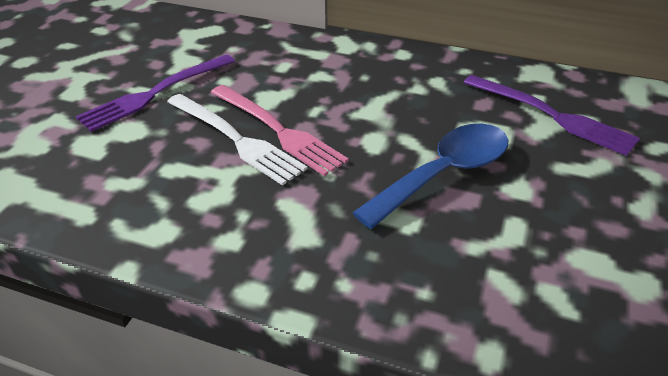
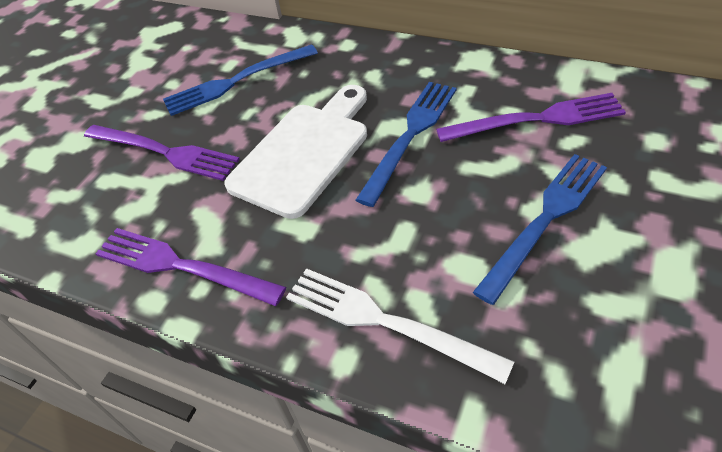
blue fork: none = 0 -> [163,44,318,116] [356,82,457,207] [473,154,607,305] = 3
blue spoon: [352,124,508,229] = 1 -> none = 0
pink fork: [211,85,349,176] = 1 -> none = 0
purple fork: [76,55,235,132] [463,75,640,156] = 2 -> [84,125,240,181] [95,228,286,306] [436,93,626,142] = 3
white cutting board: none = 0 -> [224,85,367,219] = 1

